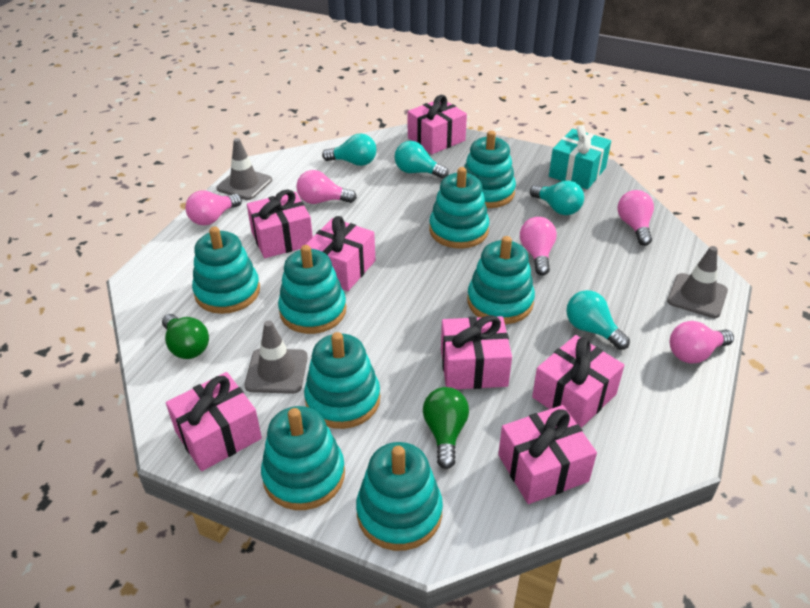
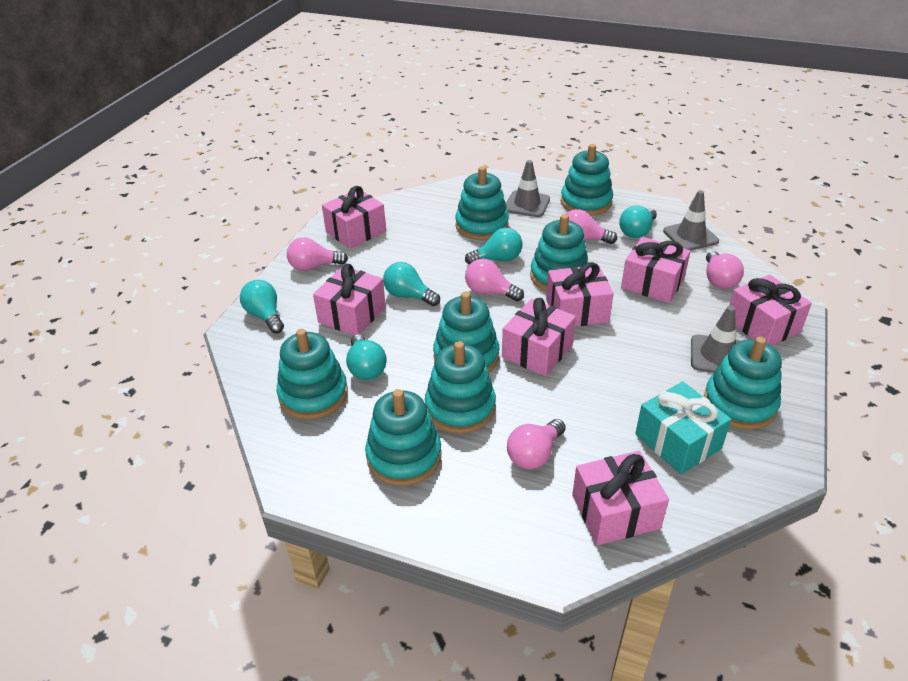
green light bulb: [162,314,209,359] [423,387,469,469] = 2 -> none = 0
turquoise light bulb: [322,134,376,166] [395,141,449,179] [530,181,584,215] [566,290,630,350] = 4 -> [240,280,284,333] [346,334,387,380] [383,262,440,306] [465,228,522,265] [619,205,657,238] = 5

